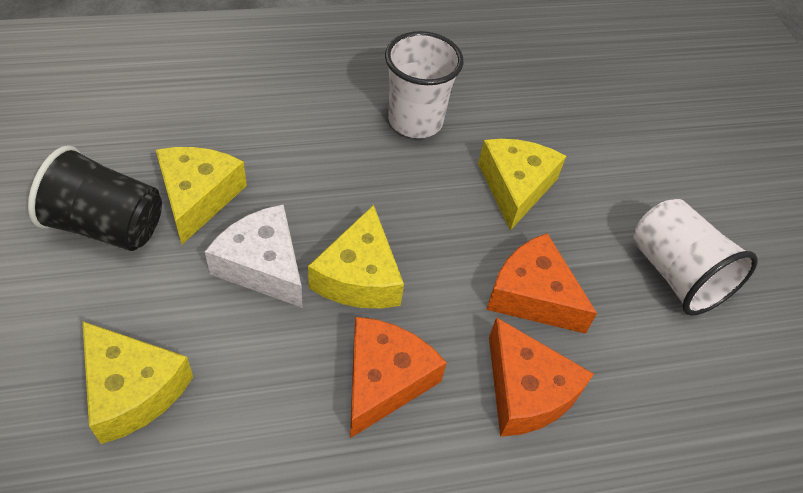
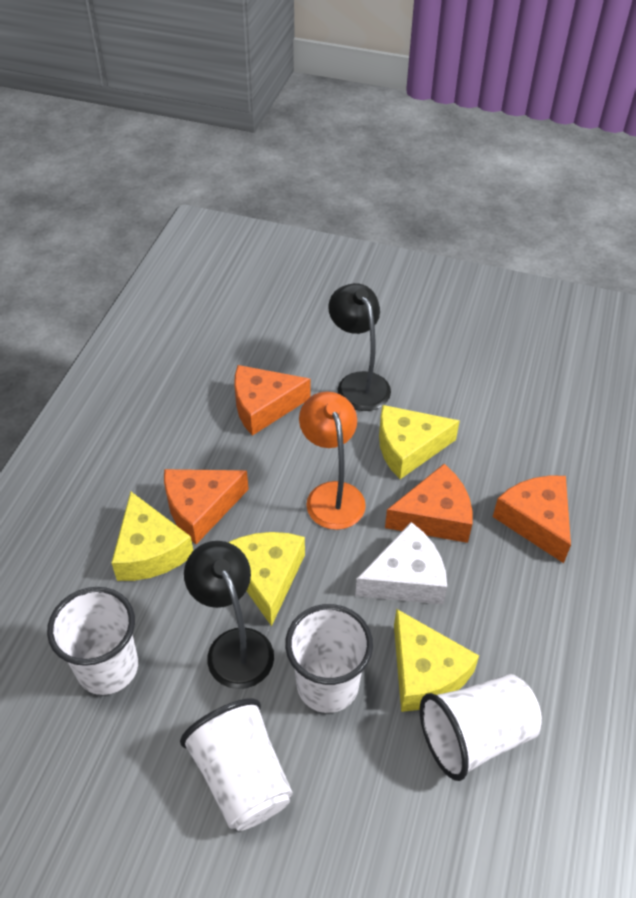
black cup: [28,145,162,251] = 1 -> none = 0
black lamp: none = 0 -> [184,541,274,689] [328,283,391,411] = 2
orange cheese: [350,317,447,438] [486,233,597,334] [489,317,594,437] = 3 -> [164,469,249,544] [234,365,311,436] [385,464,472,543] [493,476,571,563] = 4
orange lamp: none = 0 -> [299,391,366,530] = 1
white cup: [385,31,463,138] [633,199,758,315] = 2 -> [47,587,138,695] [180,698,293,831] [285,604,373,713] [420,674,542,781] = 4

